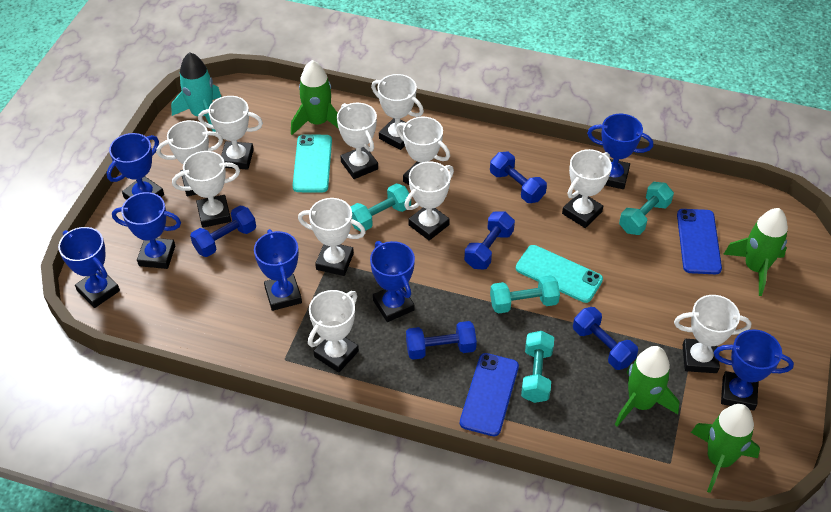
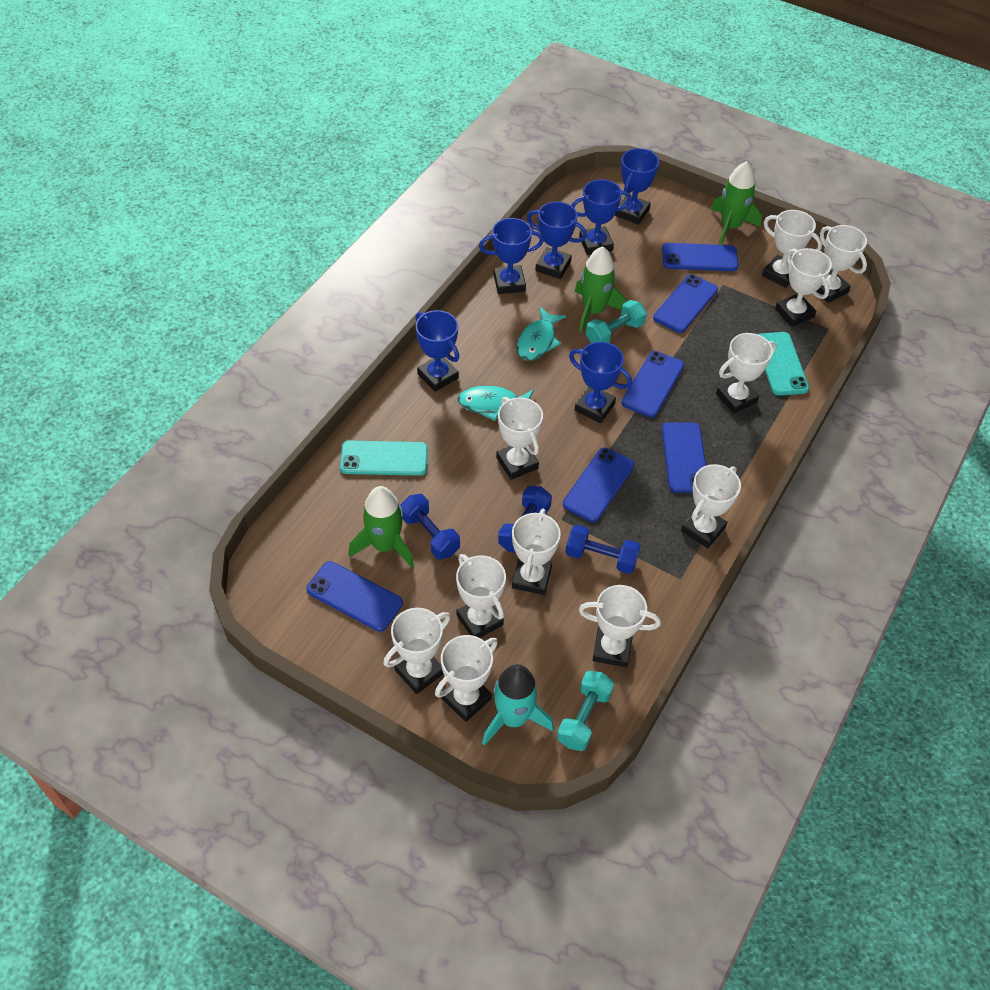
blue dumbbell: [190,206,256,257] [406,321,477,360] [464,211,515,270] [490,152,547,203] [573,307,638,370] = 5 -> [400,494,460,560] [498,486,552,553] [565,525,641,574] = 3
blue phone: [460,353,519,436] [677,209,722,274] = 2 -> [306,561,403,632] [563,447,634,522] [622,351,684,417] [653,274,718,333] [662,243,739,271] [662,422,706,493] = 6
blue trophy: [58,227,120,308] [107,133,164,200] [112,192,181,269] [254,229,302,311] [370,241,415,322] [587,114,653,189] [714,329,794,411] = 7 -> [415,310,460,392] [479,218,544,294] [527,201,587,279] [569,342,632,423] [571,179,631,255] [615,148,659,225] = 6
green rocket: [291,60,339,135] [615,346,680,426] [691,404,760,493] [723,208,788,296] = 4 -> [349,486,414,568] [575,246,626,332] [711,161,762,245] = 3
turquoise dumbbell: [350,183,411,231] [490,275,560,314] [521,331,554,403] [619,182,674,235] = 4 -> [557,671,614,751] [586,300,647,343] = 2
turquoise fish: none = 0 -> [458,386,534,421] [516,307,566,361] = 2

